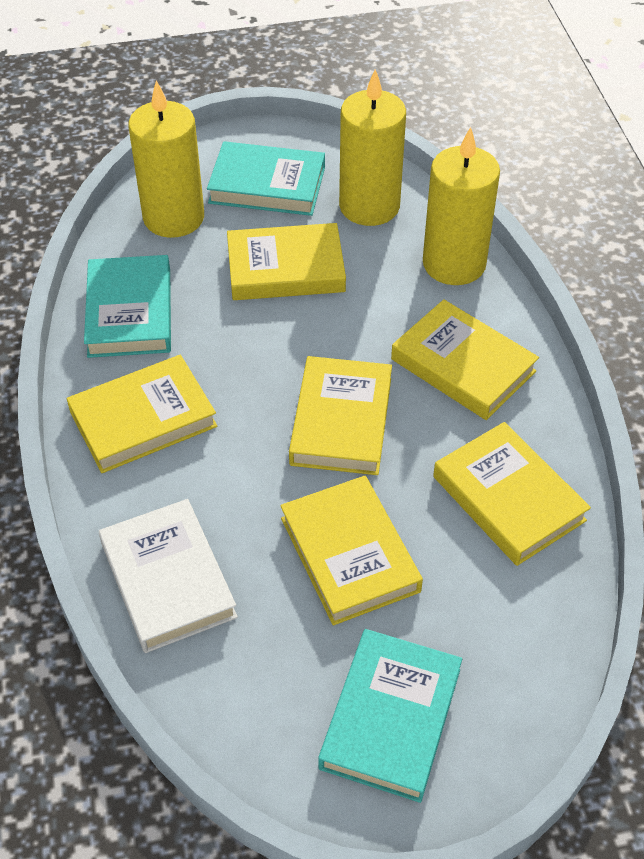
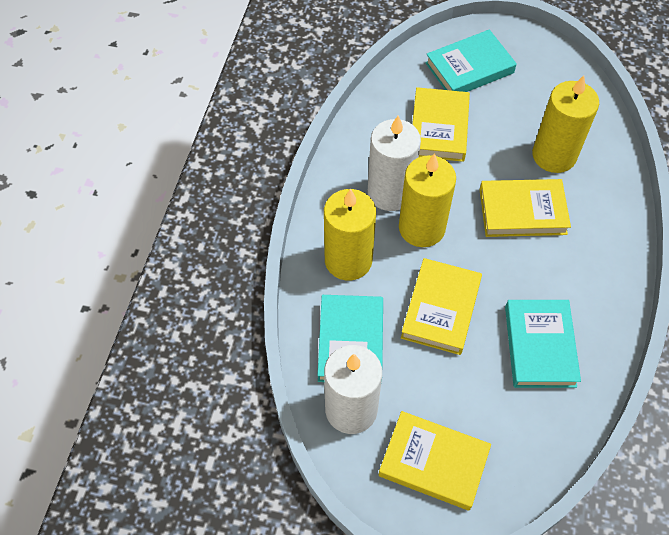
white book: [99,499,238,653] = 1 -> none = 0
white candle: none = 0 -> [324,345,382,434] [368,115,421,211] = 2
yellow book: [67,355,217,473] [227,223,346,300] [280,476,423,625] [289,356,392,475] [391,299,539,420] [433,422,591,566] = 6 -> [379,411,491,511] [401,258,482,355] [412,87,470,162] [480,179,571,237] = 4

